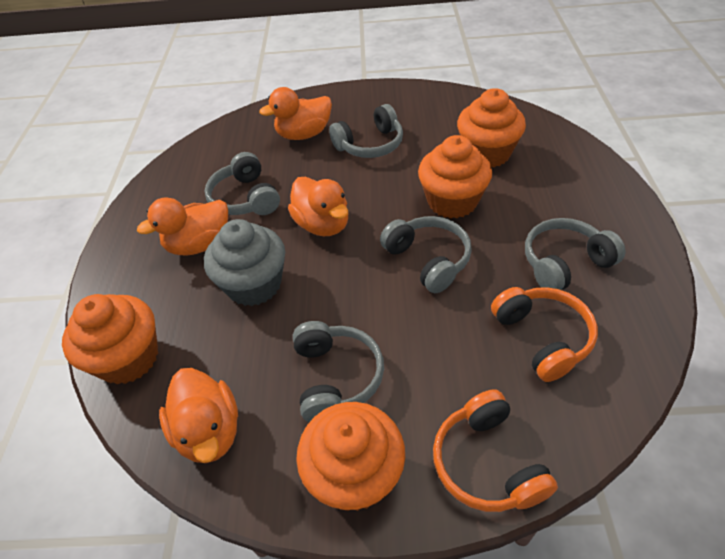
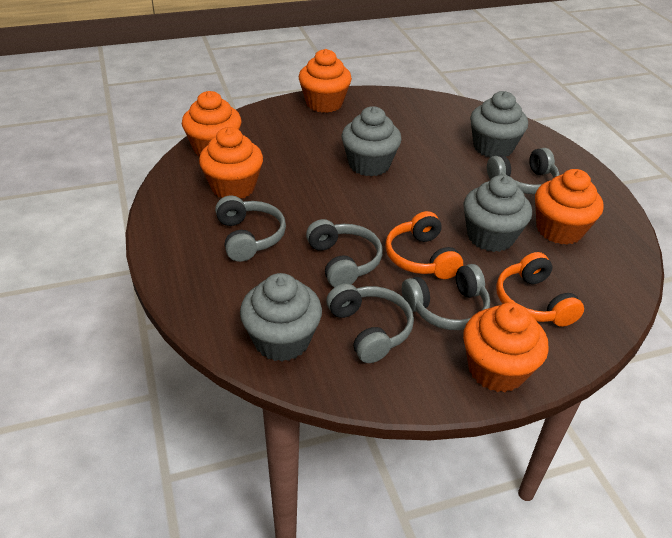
grey cupcake: [204,219,285,306] = 1 -> [240,273,322,362] [342,106,402,177] [464,175,532,252] [470,91,528,158] = 4
orange cupcake: [62,294,158,384] [296,402,405,511] [418,135,492,218] [457,88,526,167] = 4 -> [182,91,241,157] [199,127,263,199] [299,49,352,113] [463,303,549,392] [535,169,604,245] = 5
orange duck: [137,197,228,256] [159,368,238,463] [259,87,332,140] [288,177,348,236] = 4 -> none = 0

